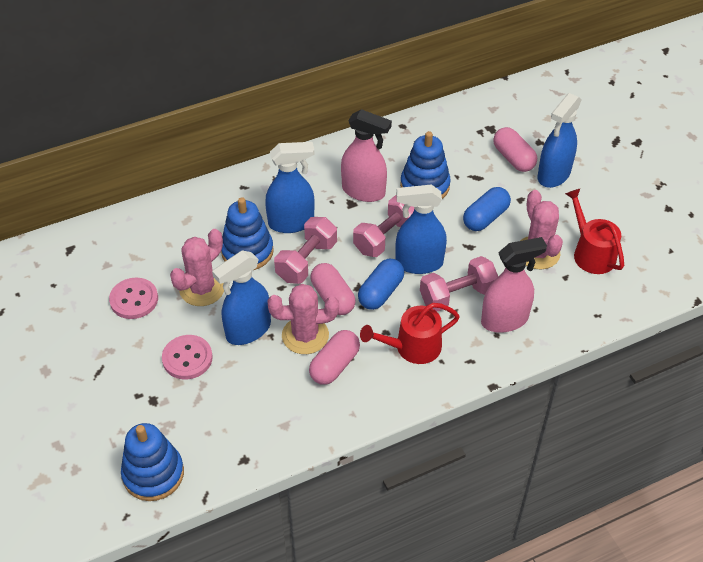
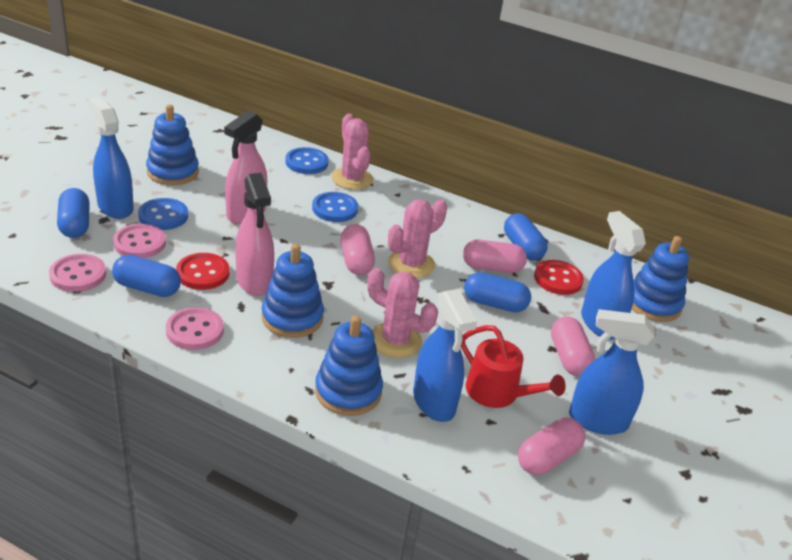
blue button: none = 0 -> [138,198,188,230] [285,147,328,174] [312,192,358,222] = 3
blue capsule: [358,259,404,310] [463,187,511,231] = 2 -> [57,188,90,238] [112,255,181,297] [464,272,531,312] [504,213,548,261] = 4
blue stacking toy: [121,423,184,501] [221,197,274,270] [400,131,451,199] = 3 -> [146,104,199,185] [261,244,324,338] [315,316,383,416] [632,236,689,322] = 4
pink button: [109,278,158,319] [162,335,213,379] = 2 -> [49,254,106,292] [113,224,166,258] [166,307,224,350] = 3
pink capsule: [309,330,360,385] [311,263,355,315] [493,127,537,172] = 3 -> [341,224,375,275] [463,240,527,273] [518,418,585,475] [551,317,596,376] = 4
pink dumbbell: [274,217,337,284] [353,195,414,257] [420,256,498,312] = 3 -> none = 0
red button: none = 0 -> [176,253,229,290] [534,260,584,295] = 2
red watering can: [360,303,460,364] [565,189,624,274] = 2 -> [461,325,566,408] = 1

